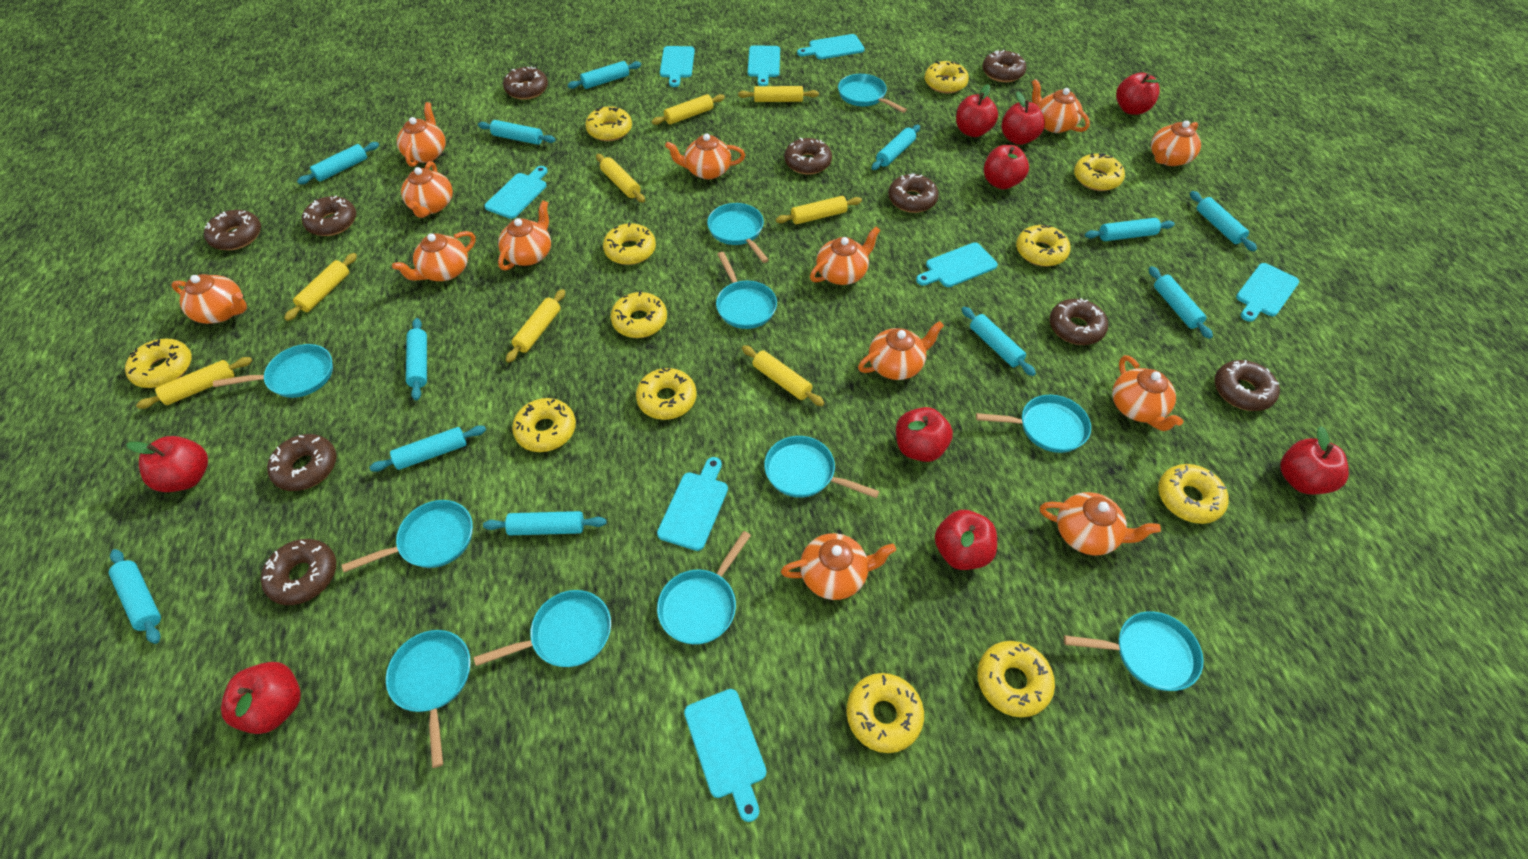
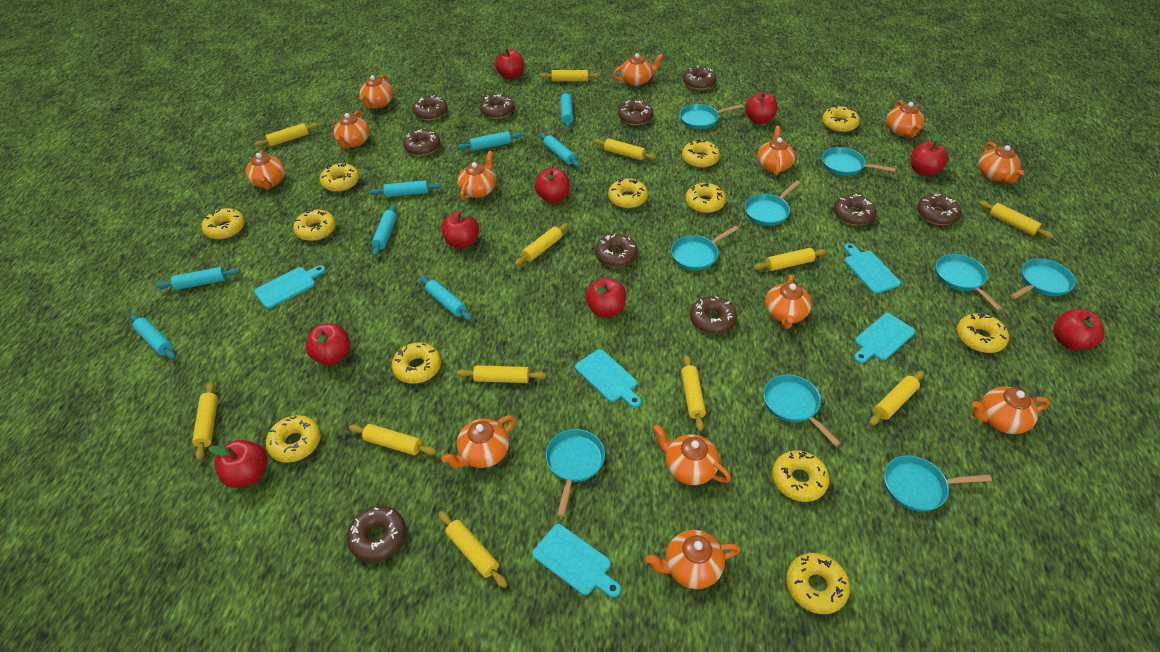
turquoise cutting board: [485,166,548,219] [657,457,728,551] [660,46,695,87] [684,689,767,822] [748,45,780,86] [797,34,865,59] [916,242,998,287] [1236,263,1299,322] = 8 -> [254,265,326,309] [532,524,621,597] [575,349,641,408] [844,243,901,294] [854,313,915,363] = 5
turquoise pan: [213,344,333,398] [342,500,473,572] [386,630,471,768] [474,590,611,667] [657,531,751,645] [707,203,769,263] [716,252,777,329] [764,436,879,498] [838,74,907,113] [976,395,1091,453] [1064,611,1204,691] = 11 -> [546,429,605,517] [671,226,739,271] [680,104,743,129] [745,180,800,226] [763,374,841,446] [822,147,896,176] [884,455,992,512] [936,254,1002,311] [1010,258,1076,299] = 9
turquoise rolling pin: [109,549,161,644] [297,142,379,184] [369,425,486,472] [406,318,427,400] [478,120,556,145] [483,511,607,535] [568,61,641,89] [871,125,920,170] [962,307,1036,376] [1085,218,1175,241] [1149,266,1213,339] [1190,191,1257,251] = 12 -> [130,314,176,359] [156,267,240,290] [370,180,442,197] [372,204,397,256] [420,276,472,321] [457,131,523,151] [539,133,580,167] [560,90,573,128] = 8
yellow rolling pin: [136,357,252,409] [284,253,357,321] [506,289,565,363] [596,154,645,203] [652,94,725,125] [738,86,819,102] [742,345,824,406] [776,196,862,224] = 8 -> [192,382,218,460] [254,123,319,147] [349,424,436,455] [438,511,507,588] [457,365,546,383] [515,223,569,266] [540,70,600,81] [594,138,656,160] [681,355,706,431] [753,248,827,271] [869,371,924,425] [979,200,1054,238] = 12

